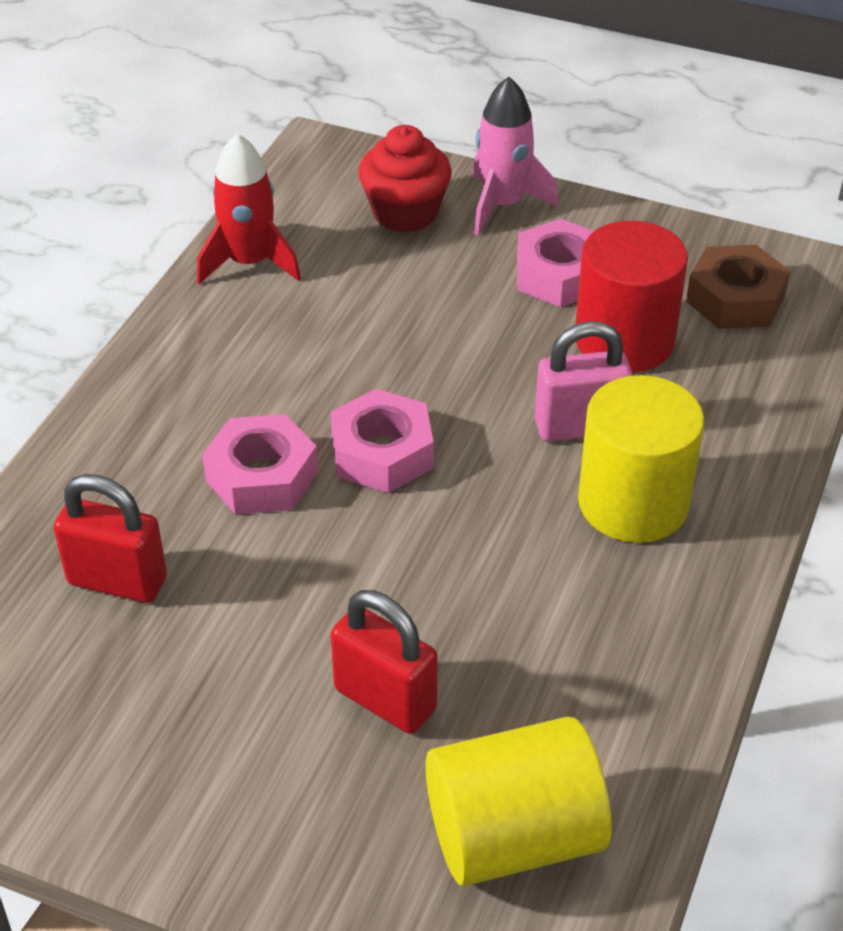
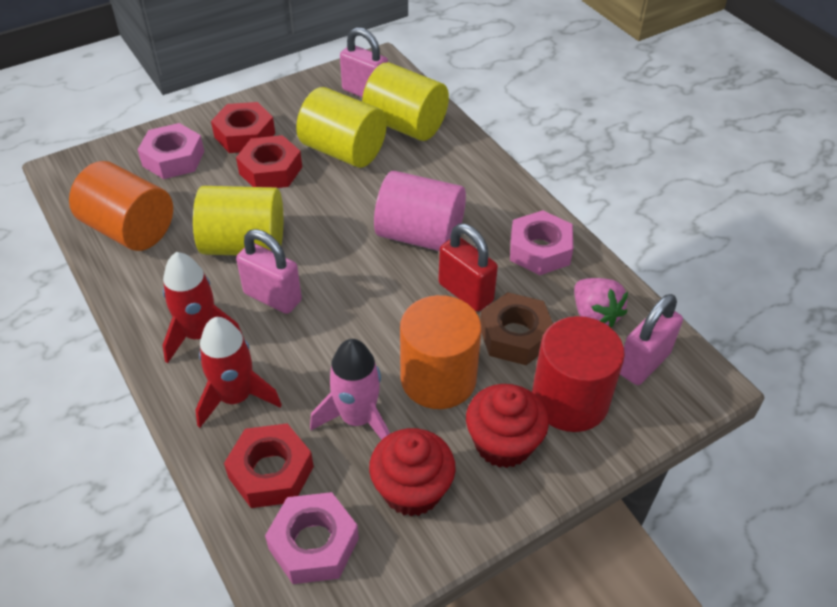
orange cylinder: none = 0 -> [69,161,173,251] [400,295,482,409] = 2
pink cylinder: none = 0 -> [374,171,466,251] = 1
pink padlock: [535,321,633,442] = 1 -> [236,229,302,314] [340,27,388,97] [620,294,683,385] = 3
pink strawberry: none = 0 -> [574,278,628,328] = 1
red cupcake: [358,125,452,233] = 1 -> [369,428,456,517] [466,384,549,468] = 2
red nut: none = 0 -> [211,102,275,153] [224,423,314,508] [236,135,302,188] = 3
red padlock: [53,474,167,603] [331,590,438,734] = 2 -> [438,224,498,312] = 1
red rocket: [197,133,301,284] = 1 -> [163,252,244,363] [195,317,282,428] = 2
yellow cylinder: [426,717,612,886] [578,375,704,543] = 2 -> [193,186,283,255] [296,87,387,168] [362,62,449,141] = 3

